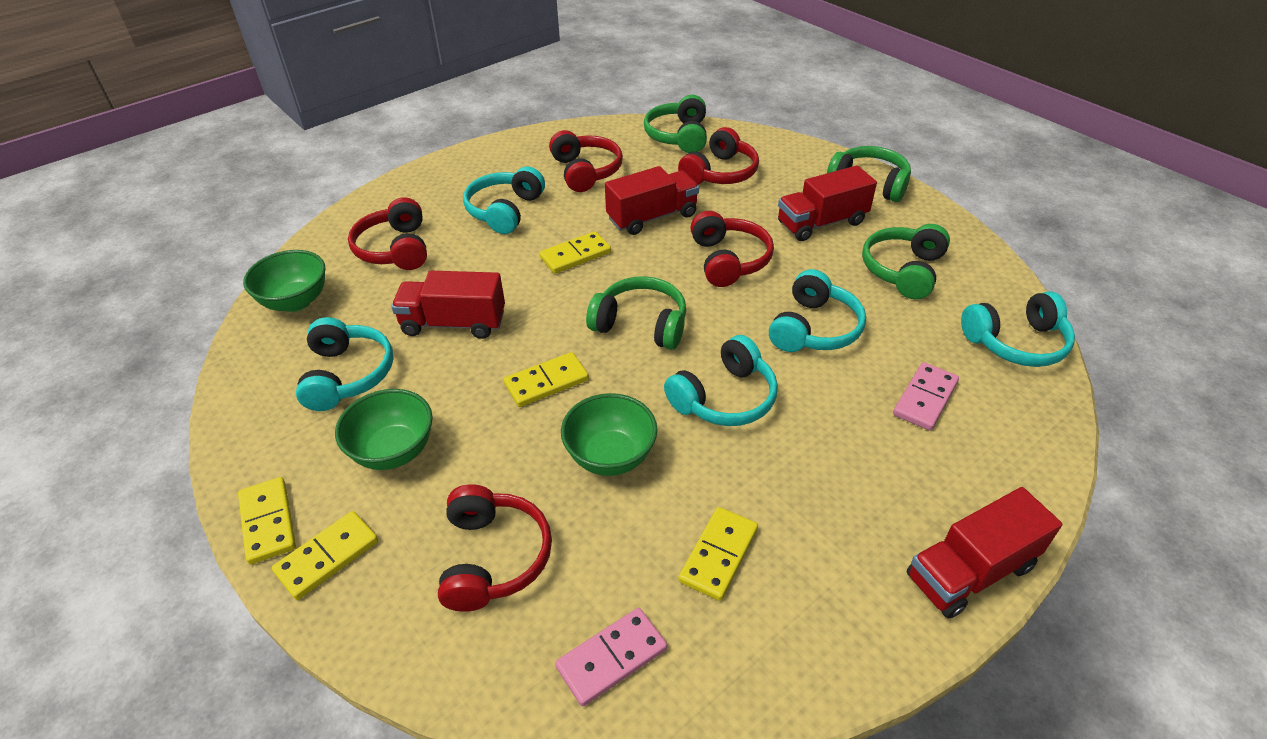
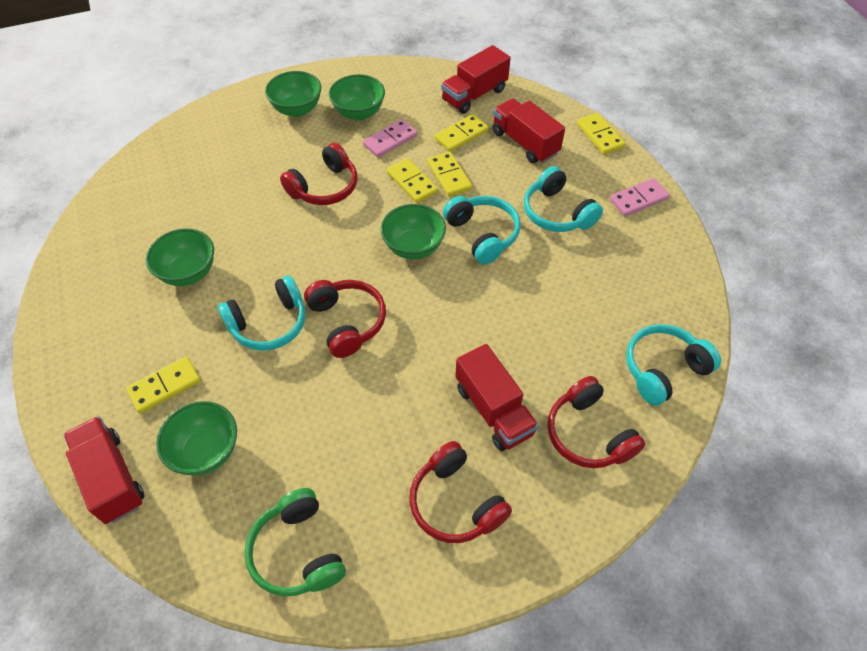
green bowl: [243,250,325,312] [335,389,433,470] [561,393,657,476] = 3 -> [146,228,214,286] [156,401,237,476] [265,71,321,117] [329,74,385,121] [381,204,446,259] = 5
green headphones: [586,276,686,350] [644,95,707,153] [827,146,911,202] [862,224,950,299] = 4 -> [244,488,346,596] = 1
red headphones: [348,197,427,270] [438,484,552,612] [549,130,623,192] [678,127,759,185] [690,211,774,287] = 5 -> [280,143,357,205] [304,280,386,358] [409,441,512,543] [548,376,646,468] = 4
turquoise headphones: [296,317,394,411] [463,166,545,234] [664,335,778,426] [769,269,866,352] [961,291,1075,367] = 5 -> [218,276,305,351] [443,196,521,264] [524,166,603,232] [626,324,721,406] = 4

